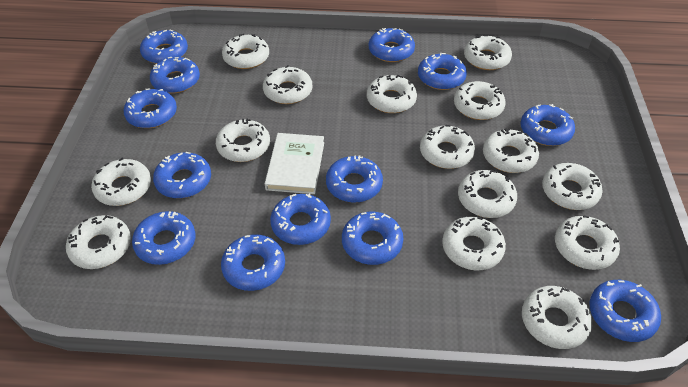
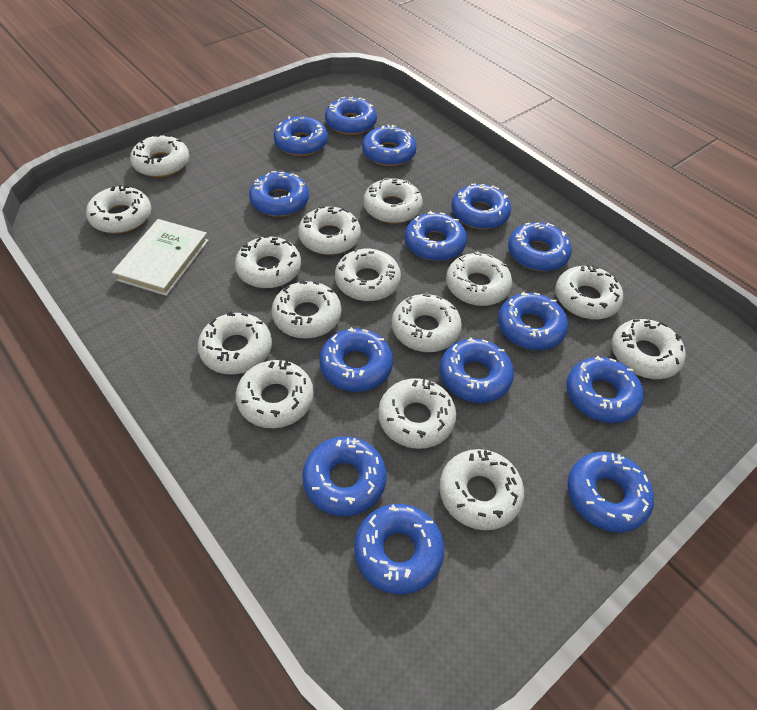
blue donut: [124,88,177,128] [132,211,196,265] [140,30,188,64] [150,57,200,93] [153,152,211,198] [221,234,285,291] [270,194,331,245] [326,155,383,203] [342,212,403,265] [369,28,415,62] [418,53,467,90] [521,104,575,146] [589,280,661,342] = 13 -> [249,171,309,217] [274,116,328,156] [302,436,386,516] [319,327,393,392] [325,97,377,135] [354,504,444,595] [362,125,417,166] [405,211,467,261] [440,337,514,403] [451,184,511,229] [498,291,568,350] [508,222,572,271] [566,356,644,423] [567,452,654,533] = 14

